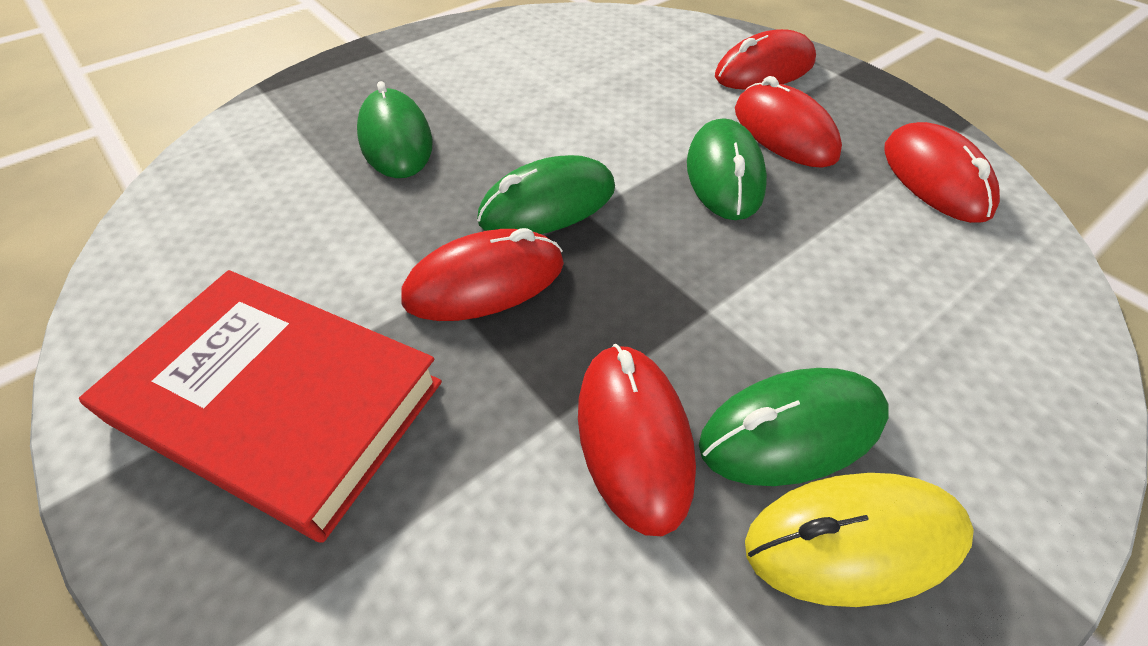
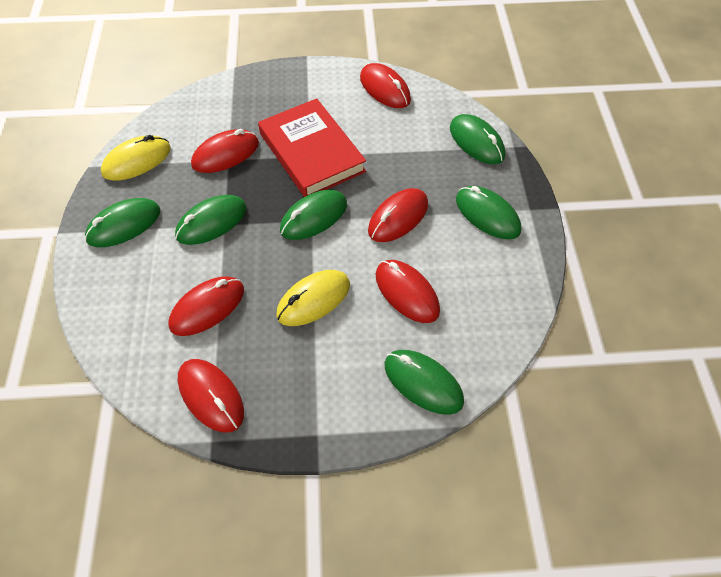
green mouse: [357,81,433,178] [477,155,615,234] [687,118,767,220] [699,368,889,486] = 4 -> [85,198,161,247] [175,195,247,245] [280,190,347,240] [385,350,464,415] [450,114,505,164] [456,186,521,239] = 6
red mouse: [401,228,564,321] [578,344,696,536] [715,29,816,90] [735,76,842,168] [884,122,1000,223] = 5 -> [168,276,244,336] [178,359,244,433] [191,129,259,173] [360,63,411,108] [368,188,428,242] [376,260,440,323] = 6
yellow mouse: [745,473,974,607] = 1 -> [101,135,171,181] [276,270,350,326] = 2

